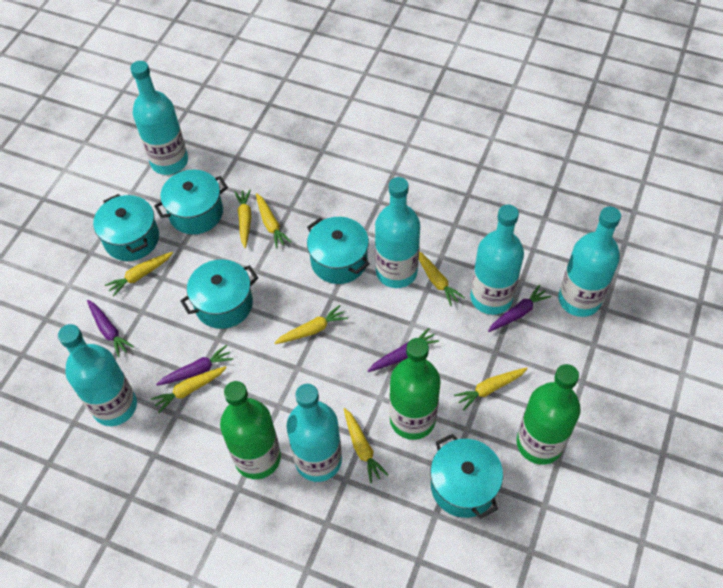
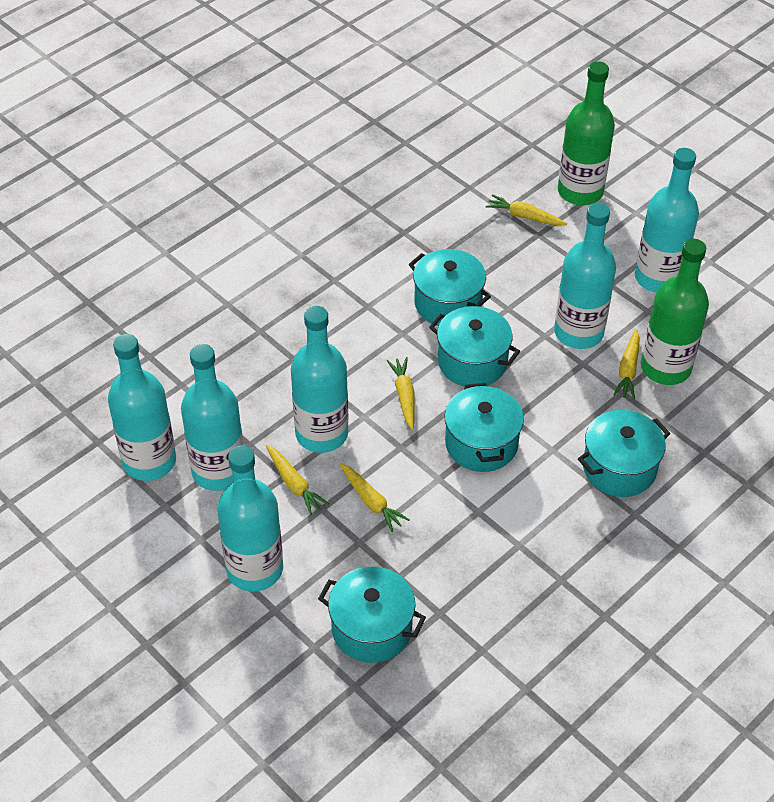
green bottle: [220,381,281,479] [389,338,441,440] [517,364,581,465] = 3 -> [558,61,615,205] [641,239,709,385] = 2
purple carrot: [87,300,134,357] [156,345,233,386] [368,328,439,372] [488,285,552,332] = 4 -> none = 0
yellow carrot: [105,252,173,297] [151,366,227,413] [234,189,252,248] [256,193,291,249] [274,305,348,344] [344,408,388,483] [419,251,465,306] [454,368,528,410] = 8 -> [266,445,329,515] [340,463,409,532] [387,357,415,430] [486,194,567,226] [613,329,640,399] = 5

